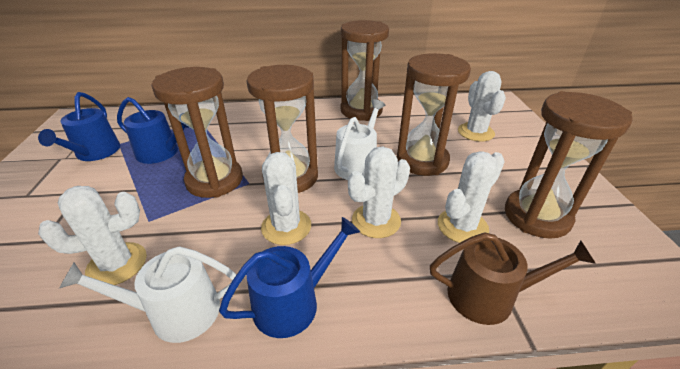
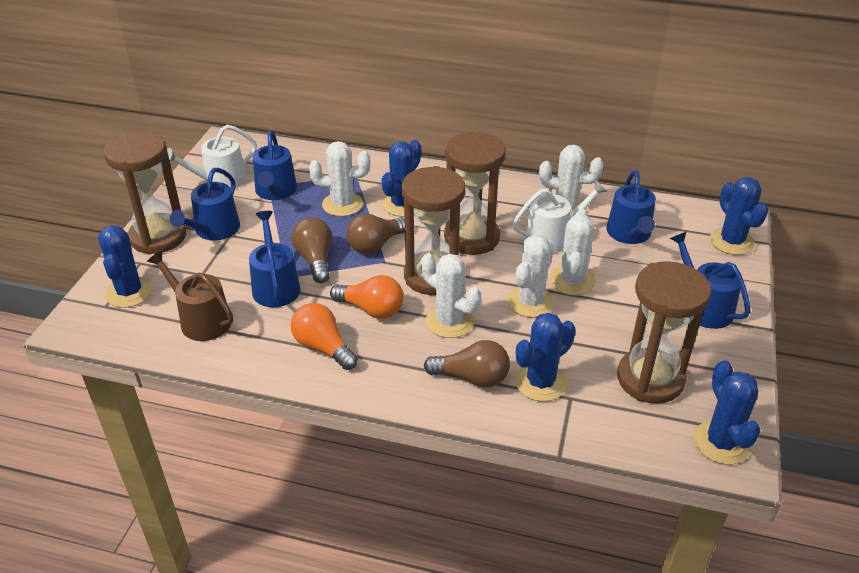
blue cactus: none = 0 -> [98,225,153,308] [382,140,421,217] [515,313,576,402] [694,360,760,465] [710,177,768,255] = 5
blue watering can: [38,92,120,161] [117,97,190,164] [219,217,360,338] = 3 -> [170,168,240,240] [249,211,300,307] [253,130,297,200] [607,170,656,244] [670,231,751,329] = 5
brown hourglass: [151,67,243,198] [247,65,318,193] [341,20,389,121] [397,53,471,176] [505,91,633,239] = 5 -> [104,131,186,255] [402,166,465,295] [444,131,506,255] [617,261,711,404] = 4
brown light bulb: none = 0 -> [291,217,332,283] [346,214,405,254] [424,340,510,388] = 3
orange light bulb: none = 0 -> [291,303,358,370] [330,275,404,319] = 2

